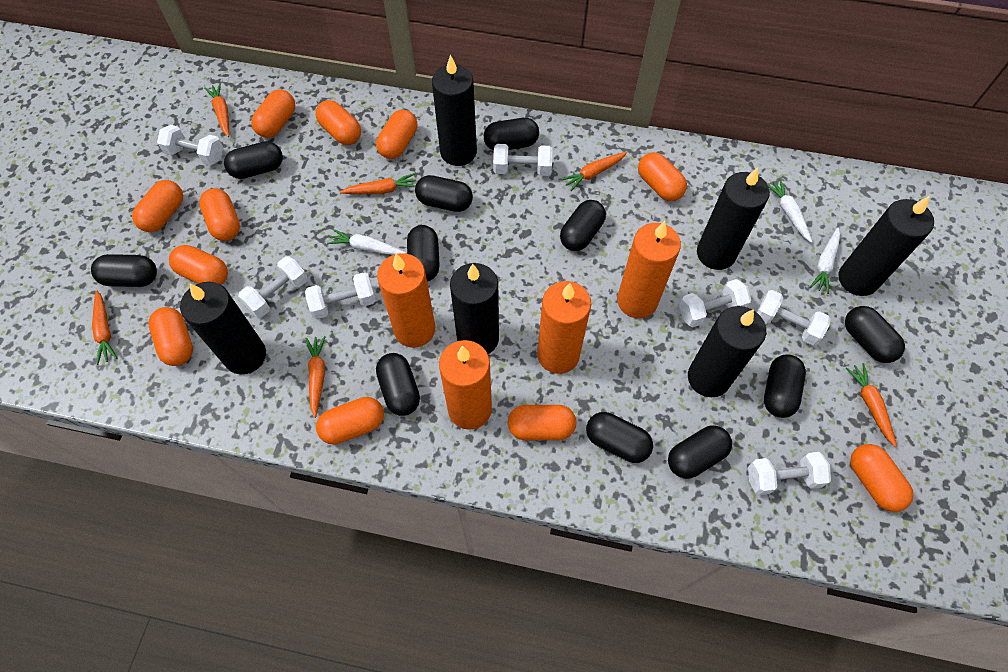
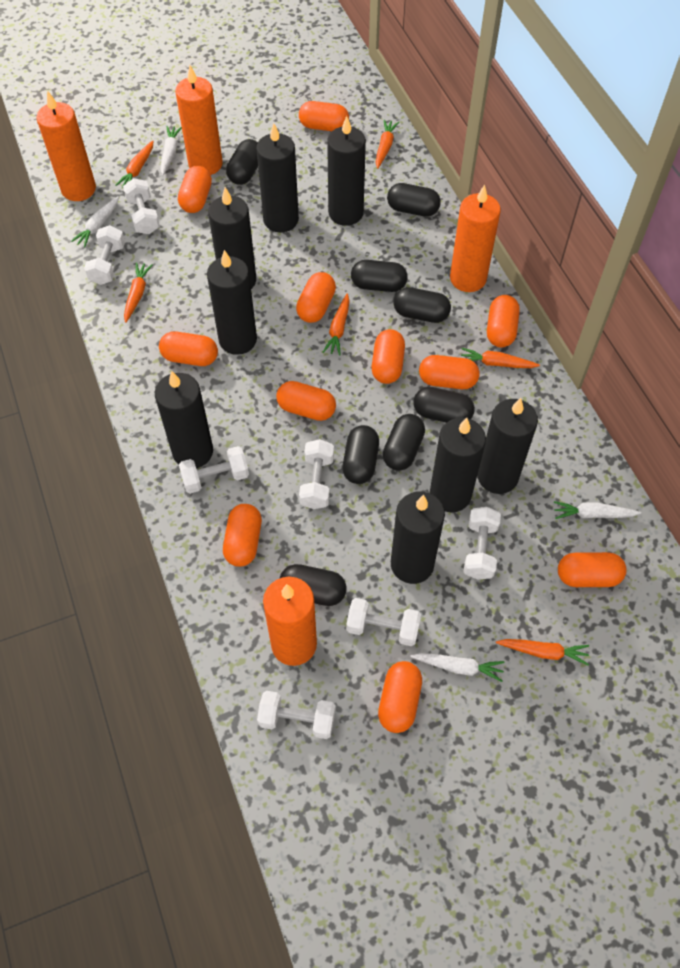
black candle: [180,282,266,374] [432,55,477,166] [450,263,499,354] [688,306,766,397] [697,167,770,270] [839,196,934,296] = 6 -> [155,371,213,468] [207,250,257,355] [208,187,256,289] [256,123,299,232] [327,116,366,226] [391,491,445,584] [430,418,486,512] [477,398,538,494] = 8
black capsule: [91,254,157,287] [224,141,283,179] [376,353,420,416] [407,225,440,282] [415,175,473,212] [484,118,539,151] [560,200,606,251] [586,412,653,463] [668,425,732,479] [764,354,806,418] [845,306,905,363] = 11 -> [226,139,258,185] [280,564,347,606] [343,425,379,484] [351,260,408,292] [383,414,425,471] [387,183,441,217] [394,287,451,323] [413,387,475,423] = 8
white carrot: [327,229,406,255] [767,179,812,243] [810,227,840,294] = 3 -> [71,196,119,247] [160,126,182,176] [411,653,505,682] [554,501,641,519] = 4

